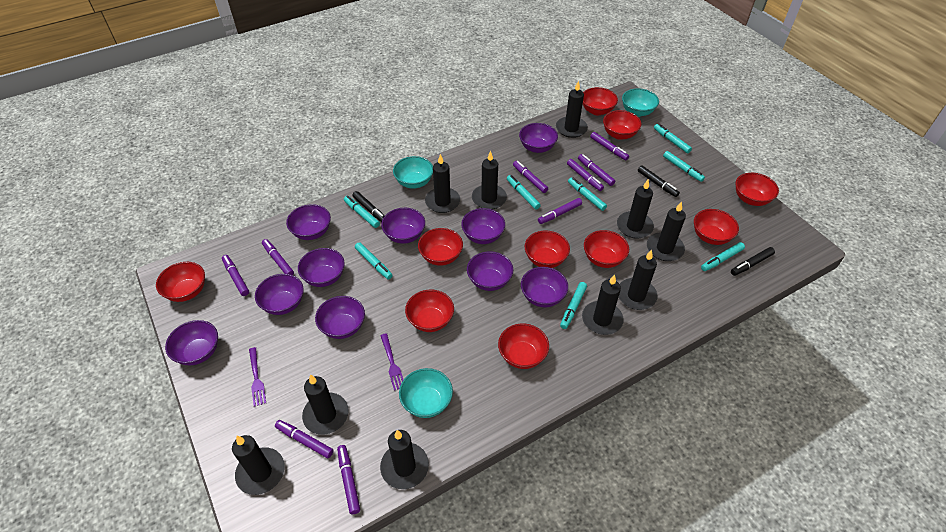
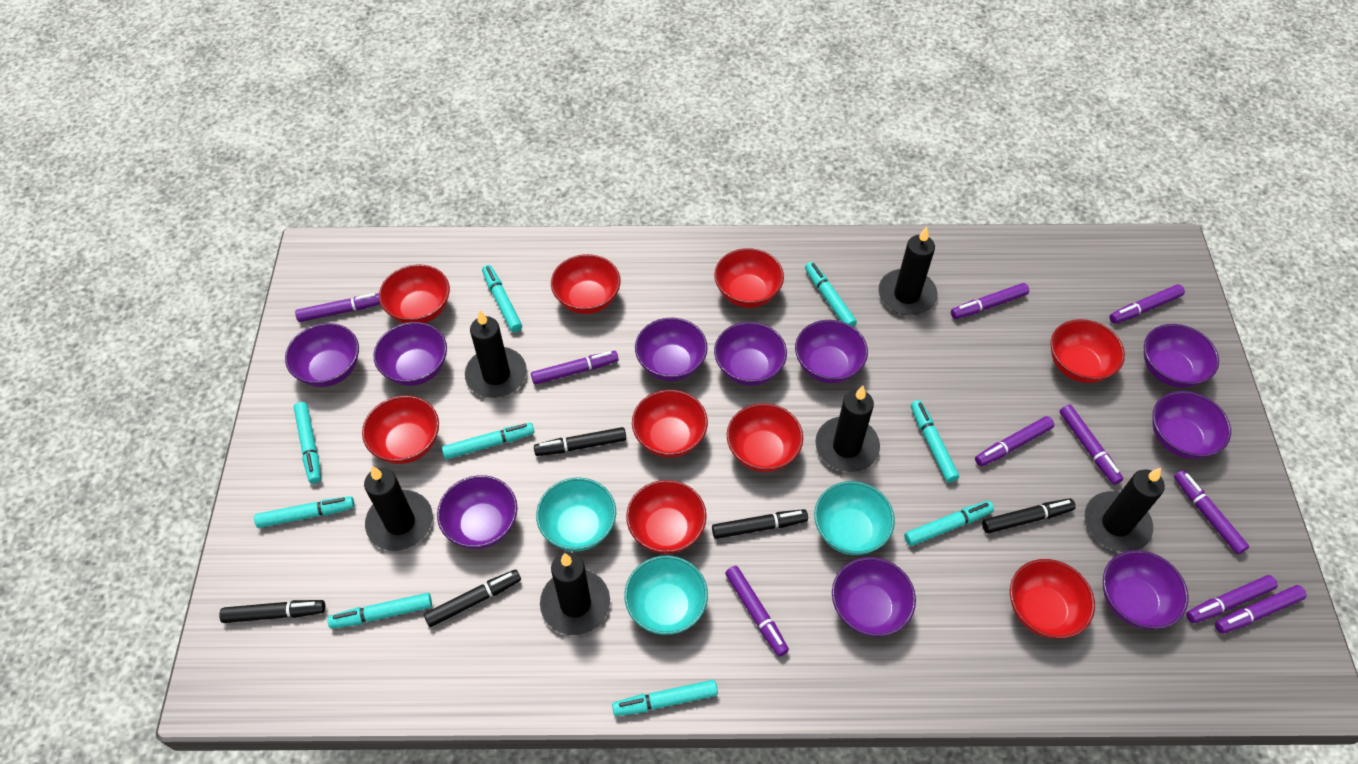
black candle: [232,435,285,495] [302,374,349,435] [380,430,429,489] [425,154,460,213] [472,151,507,210] [556,81,588,138] [582,274,624,335] [617,180,654,239] [619,250,657,310] [647,201,686,261] = 10 -> [364,466,433,551] [465,310,527,398] [540,552,610,635] [815,386,880,472] [878,227,937,316] [1085,468,1165,552] = 6
black marker: [352,191,385,222] [638,165,680,197] [731,247,775,276] = 3 -> [219,600,326,623] [424,569,521,627] [534,427,626,456] [712,509,808,539] [982,498,1076,534] = 5
purple fork: [249,347,266,407] [380,333,403,391] = 2 -> none = 0
purple marker: [222,255,249,296] [262,239,294,275] [275,420,334,458] [337,445,360,514] [513,161,548,193] [538,198,582,224] [567,159,604,191] [578,154,615,186] [590,132,629,160] = 9 -> [295,293,380,322] [531,351,618,385] [725,566,789,657] [951,283,1029,319] [975,416,1054,466] [1059,405,1123,485] [1110,284,1185,324] [1174,470,1249,554] [1186,575,1278,623] [1215,585,1307,634] = 10
red bowl: [156,262,205,302] [405,290,454,332] [418,228,463,266] [498,324,549,369] [524,231,570,268] [583,87,618,115] [584,230,629,268] [603,110,641,140] [694,209,739,245] [735,173,779,206] = 10 -> [362,395,439,464] [379,264,450,323] [551,254,621,314] [626,480,707,554] [632,390,708,458] [714,248,784,308] [727,403,803,472] [1010,559,1095,639] [1050,319,1125,383] = 9
turquoise marker: [344,196,380,228] [355,242,393,280] [507,175,541,210] [560,282,587,329] [568,177,607,211] [654,124,692,153] [663,151,705,182] [701,242,745,271] = 8 -> [254,496,354,528] [294,402,321,483] [328,593,432,629] [442,423,534,459] [482,265,522,332] [612,680,718,716] [805,262,857,327] [904,501,994,546] [911,400,959,482] = 9

